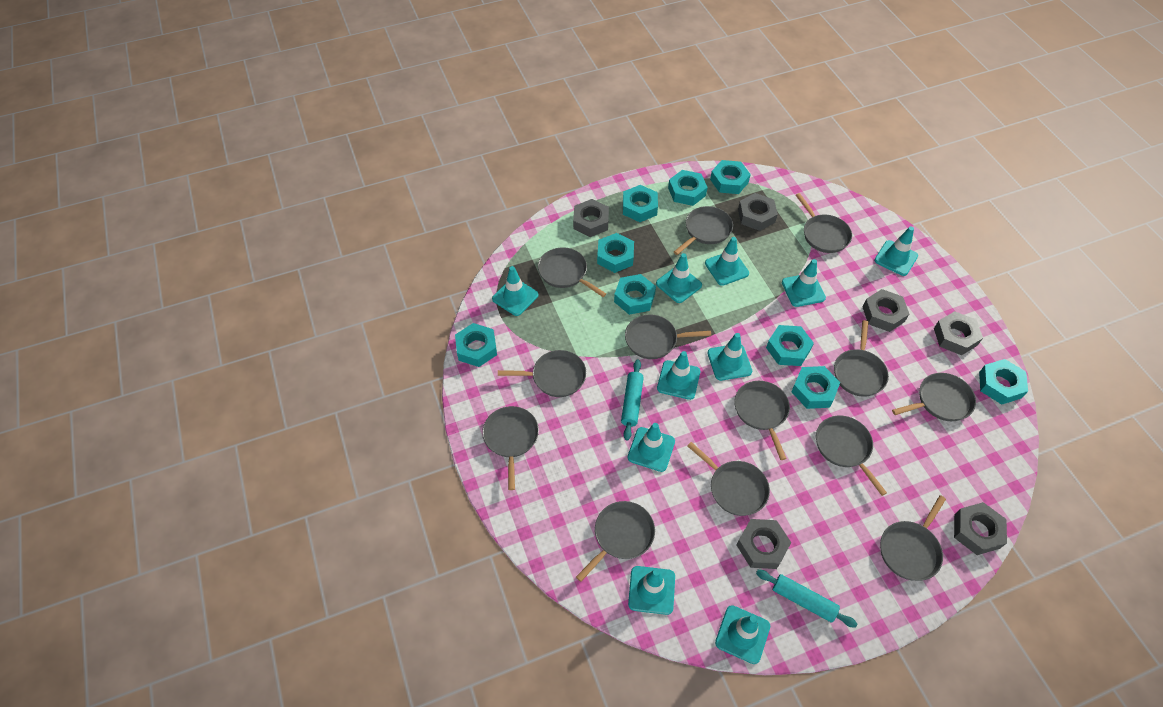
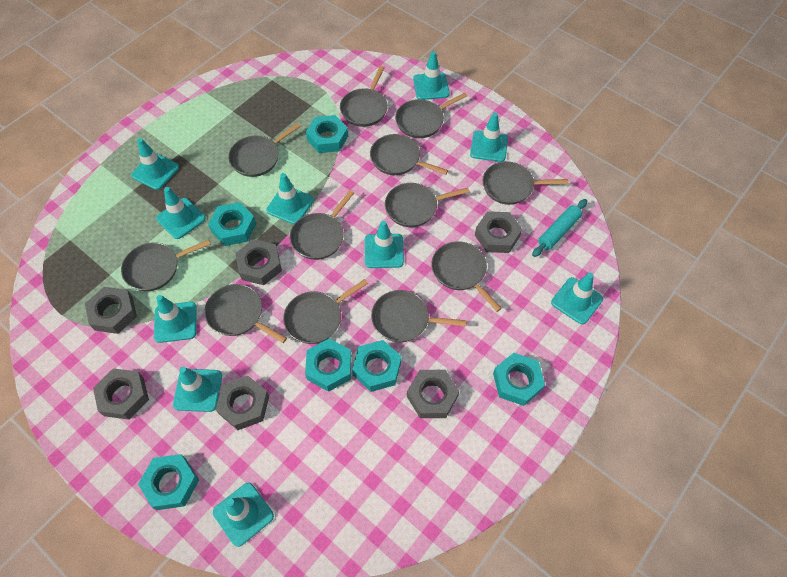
grey pan: [482,406,539,490] [498,350,586,397] [538,247,606,297] [576,501,655,582] [625,314,711,359] [674,206,733,255] [687,442,770,516] [734,381,790,460] [796,193,852,253] [816,415,887,496] [834,320,889,397] [880,495,946,581] [892,373,976,421] = 13 -> [121,239,211,291] [204,284,287,343] [228,123,301,177] [283,279,368,344] [290,190,354,260] [340,66,388,127] [370,134,448,175] [371,290,466,342] [385,183,469,227] [395,93,467,138] [431,241,502,312] [483,161,568,205] = 12
turquoise nut: [455,323,497,367] [597,233,634,273] [614,274,656,315] [623,185,658,222] [668,170,708,206] [710,160,751,194] [766,325,814,366] [791,366,840,409] [979,359,1028,405] = 9 -> [138,454,199,510] [208,202,256,246] [305,338,352,392] [306,115,348,153] [352,340,401,392] [493,353,545,406] = 6
turquoise rolling pin: [621,359,644,441] [756,570,857,628] = 2 -> [532,199,587,257] = 1

